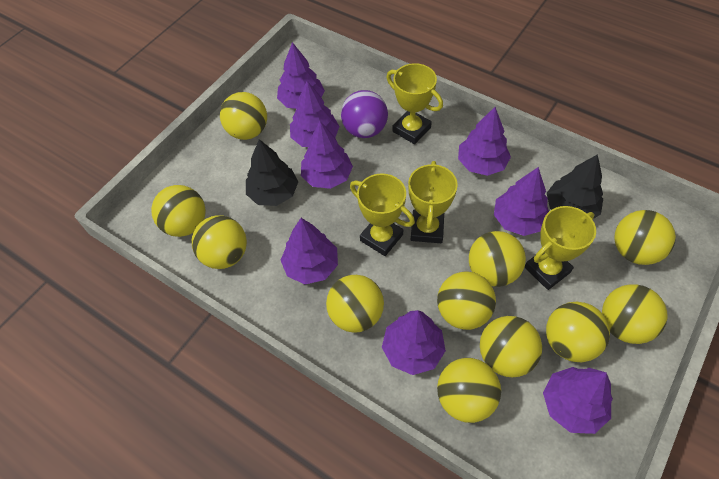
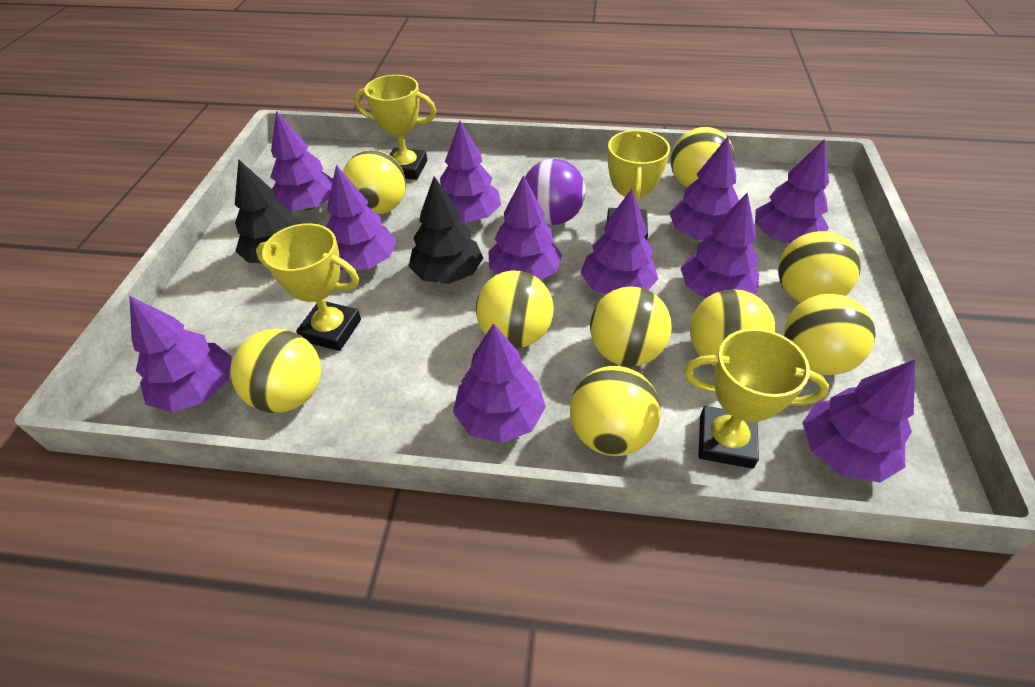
purple tree: [277,42,325,109] [281,218,338,284] [290,81,340,147] [301,121,353,189] [382,310,446,375] [458,107,511,176] [494,167,549,236] [543,367,613,434] = 8 -> [129,295,232,413] [270,111,333,211] [326,165,396,271] [440,121,501,222] [453,323,546,443] [488,175,562,280] [581,189,658,294] [669,137,739,240] [680,192,759,299] [755,139,829,243] [802,360,915,483] = 11
yellow ball: [151,185,206,237] [192,216,247,269] [220,92,267,140] [326,275,384,333] [437,271,496,330] [437,358,501,423] [469,231,526,287] [480,316,542,378] [546,302,610,362] [602,284,668,344] [614,210,676,265] = 11 -> [230,329,321,413] [343,150,406,214] [476,270,554,348] [570,366,661,456] [590,286,672,367] [671,127,734,187] [690,289,776,366] [778,231,861,303] [784,294,876,375] = 9

